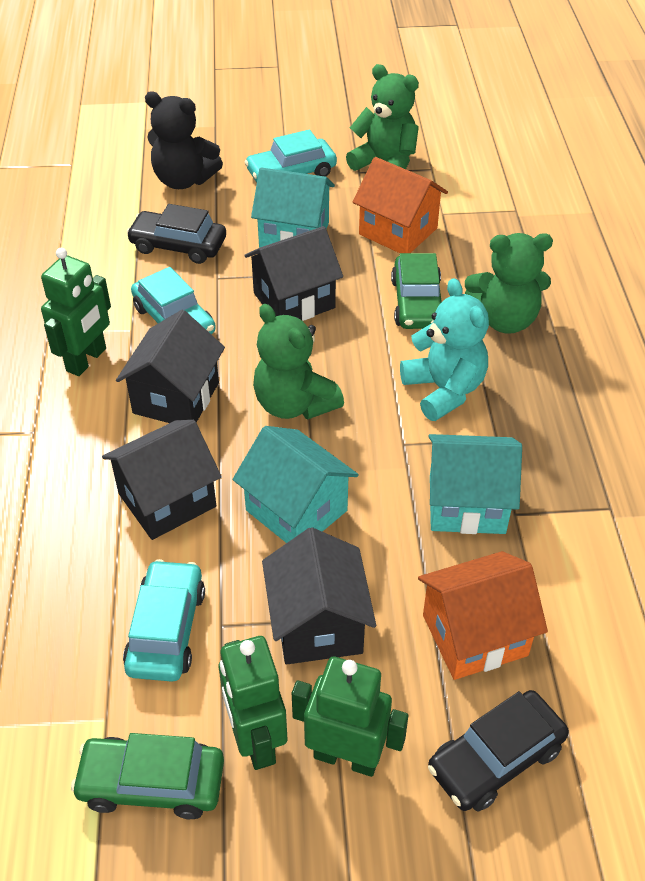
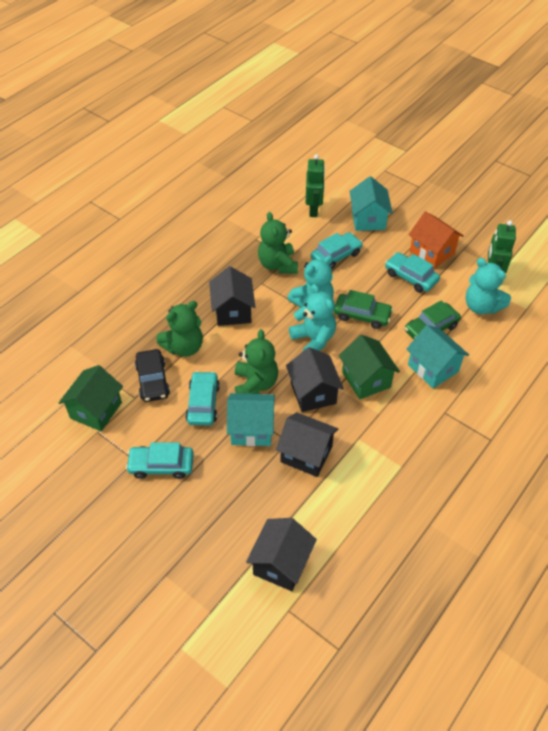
black car: [126,204,226,264] [428,690,569,811] = 2 -> [135,349,170,402] = 1
black teddy bear: [145,91,223,189] = 1 -> none = 0
green house: none = 0 -> [59,365,123,431] [339,335,400,399] = 2
green robot: [41,248,111,376] [219,636,287,770] [292,657,408,777] = 3 -> [306,154,325,217] [488,220,516,273] = 2
orange house: [353,157,448,253] [418,551,548,680] = 2 -> [409,211,464,268] = 1
turquoise car: [123,559,205,682] [131,267,216,334] [245,129,337,183] = 3 -> [126,442,194,479] [185,371,220,425] [311,232,363,269] [385,252,440,293] = 4
turquoise teddy bear: [400,278,489,421] = 1 -> [287,255,334,308] [289,284,336,351] [465,258,511,314] = 3

